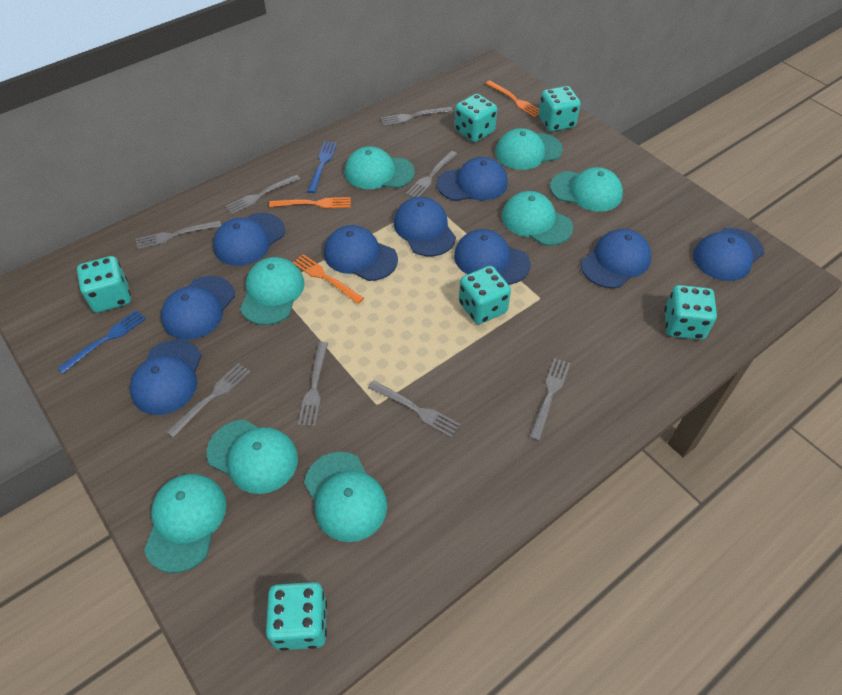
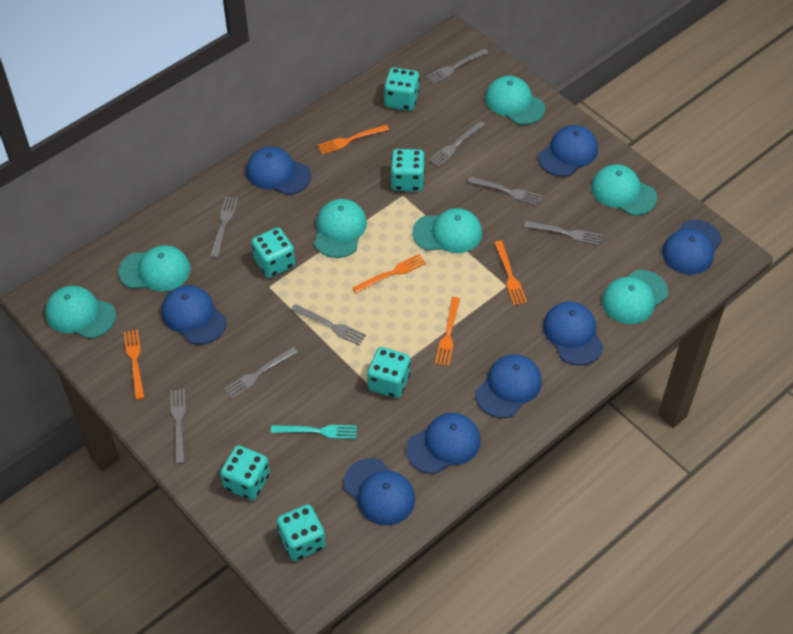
blue cap: [130,339,202,415] [161,276,235,340] [213,213,285,266] [324,225,398,281] [394,197,456,256] [437,157,508,201] [454,229,530,284] [581,229,651,288] [693,228,764,281] = 9 -> [162,285,226,345] [246,147,311,195] [343,458,415,525] [406,413,481,474] [476,354,542,418] [538,125,598,177] [543,301,604,366] [662,220,722,275] = 8
blue fork: [58,310,146,373] [307,141,337,193] = 2 -> none = 0
orange fork: [269,197,351,208] [292,254,364,304] [485,80,539,118] = 3 -> [124,330,144,400] [317,125,389,155] [353,254,426,294] [435,297,460,366] [494,241,527,305] = 5
turquoise cap: [144,474,227,573] [207,420,298,494] [240,257,305,325] [304,452,387,542] [345,147,415,189] [495,128,563,170] [502,191,573,246] [550,167,623,212] = 8 -> [45,286,116,339] [118,245,191,292] [314,199,367,258] [412,208,482,253] [485,76,545,125] [591,164,657,216] [602,270,668,324] = 7
turquoise fork: none = 0 -> [271,425,357,439] = 1

